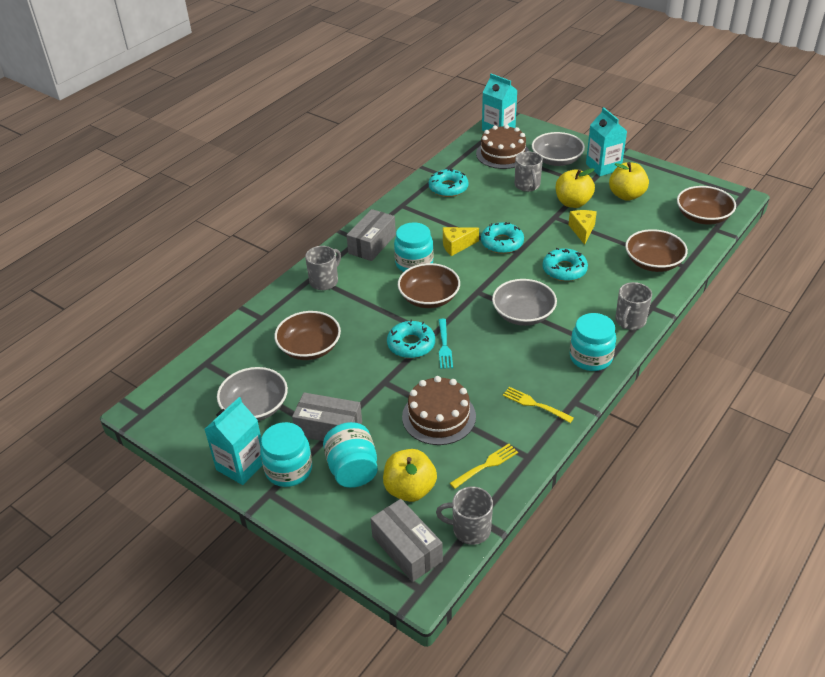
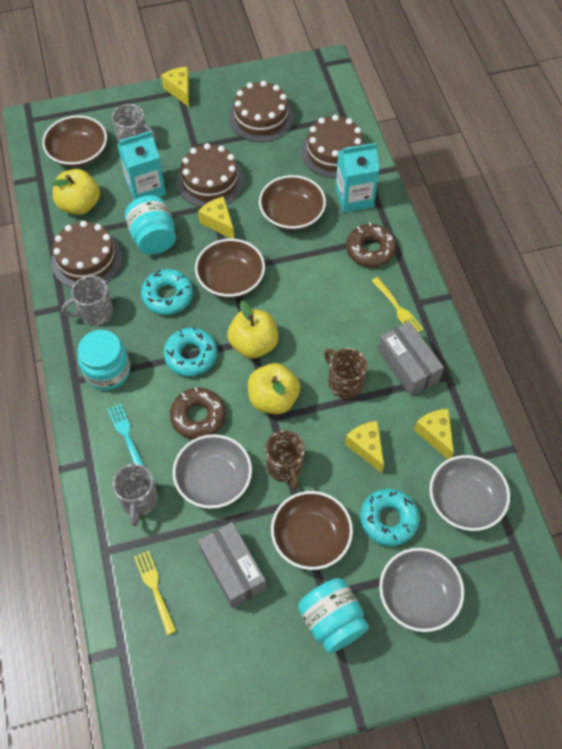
brown cake: [402,376,476,445] [476,125,530,169] = 2 -> [51,221,123,288] [177,143,244,207] [229,81,293,142] [301,115,365,178] = 4
brown donut: none = 0 -> [170,387,226,440] [346,223,396,267] = 2
brown mug: none = 0 -> [265,430,305,490] [324,348,368,399] = 2
grey box: [292,392,362,441] [347,209,396,261] [370,499,443,582] = 3 -> [198,522,266,608] [378,321,444,396] = 2
grey mug: [305,246,341,290] [436,487,493,545] [515,152,543,192] [615,282,652,330] = 4 -> [61,275,113,326] [112,104,156,144] [113,464,158,526] = 3
turquoise carton: [204,397,263,485] [482,74,518,131] [586,107,627,176] = 3 -> [117,131,166,200] [335,143,379,213] = 2
turquoise donut: [387,319,435,358] [429,168,468,197] [481,222,524,254] [542,248,588,281] = 4 -> [141,269,193,315] [163,327,217,376] [360,489,420,546] = 3
turquoise jar: [260,422,312,487] [323,422,378,488] [394,222,434,272] [570,313,616,371] = 4 -> [78,330,130,390] [125,195,176,255] [298,578,369,653] = 3
yellow cheese: [443,227,479,256] [568,210,597,245] = 2 -> [161,67,189,107] [198,196,234,239] [345,421,384,473] [414,409,454,459] = 4

